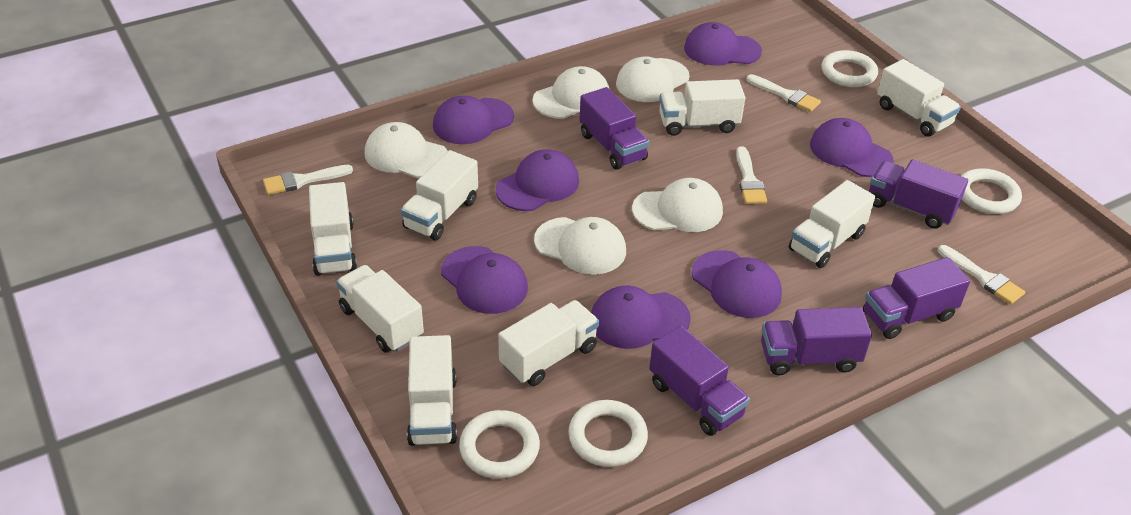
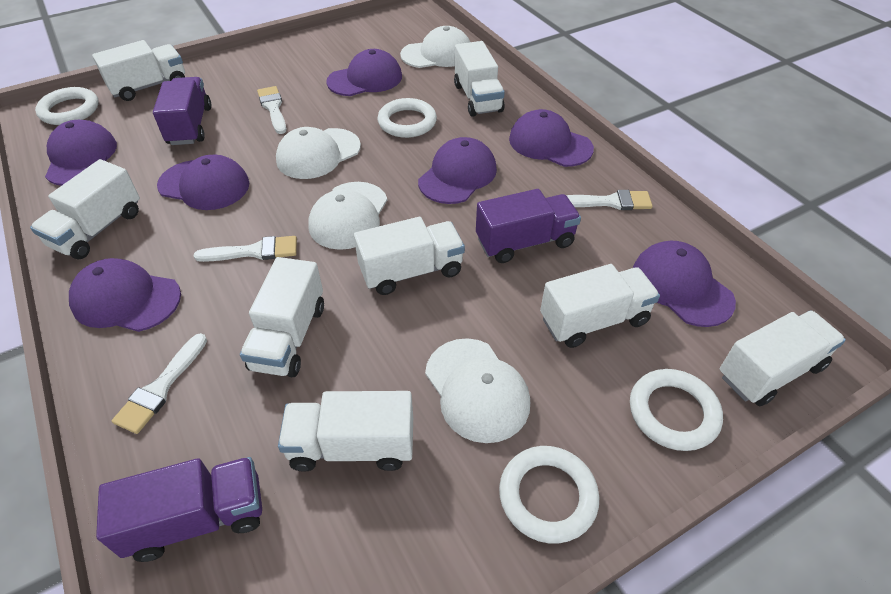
purple truck: [580,87,649,170] [649,326,750,436] [761,307,872,375] [863,257,970,339] [869,159,968,229] = 5 -> [96,457,262,562] [153,77,211,145] [476,189,581,263] = 3
white cap: [364,122,448,178] [532,66,610,119] [534,217,626,275] [616,56,690,102] [632,178,723,232] = 5 -> [276,127,361,179] [308,182,387,250] [400,26,470,68] [425,338,530,443] = 4

